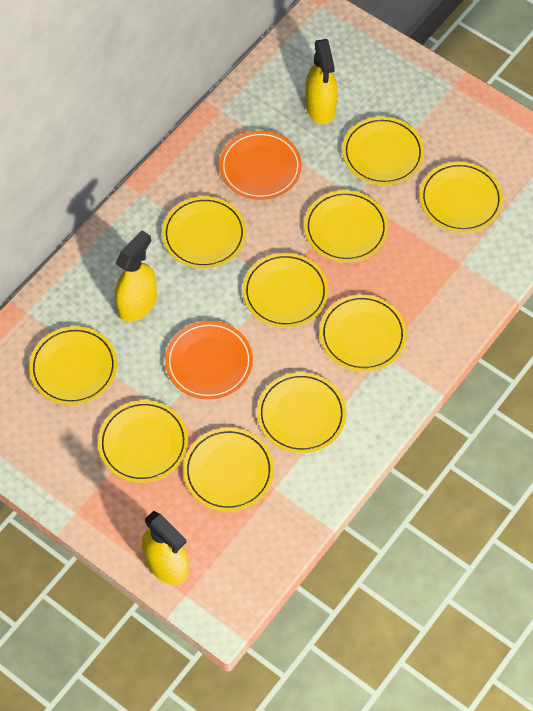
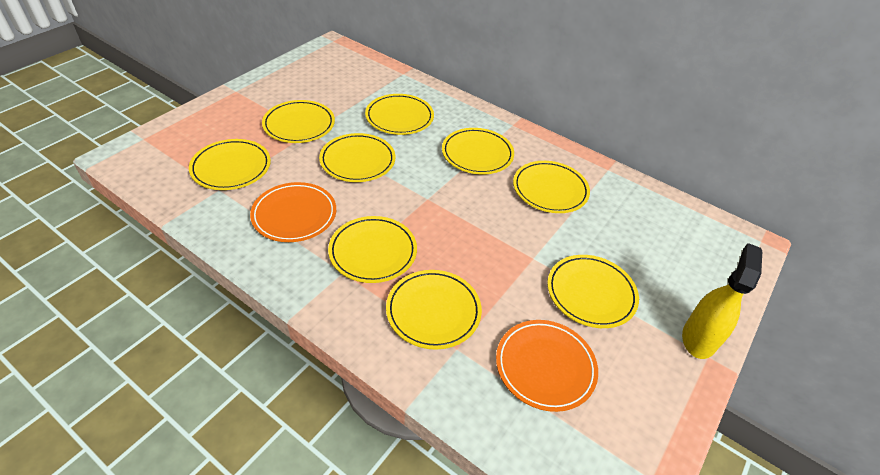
yellow plate: [29,326,117,405] [98,400,188,483] [162,196,246,269] [183,428,274,512] [243,253,328,328] [257,372,346,453] [304,190,388,262] [320,295,407,372] [342,117,424,185] [420,162,503,232] = 10 -> [189,139,271,190] [262,100,335,143] [319,133,395,182] [328,216,417,283] [365,94,434,135] [386,270,482,350] [442,128,514,174] [513,161,590,213] [547,255,639,328] = 9
yellow spray bottle: [115,230,157,322] [142,511,189,585] [305,39,337,124] = 3 -> [682,243,762,359] = 1

